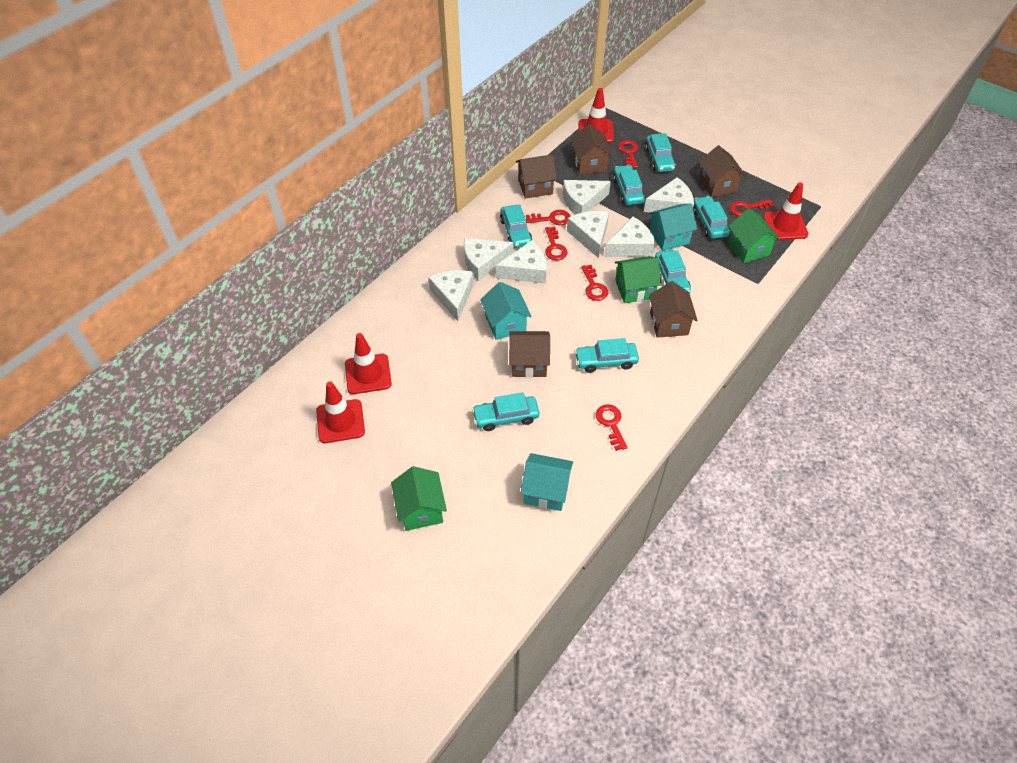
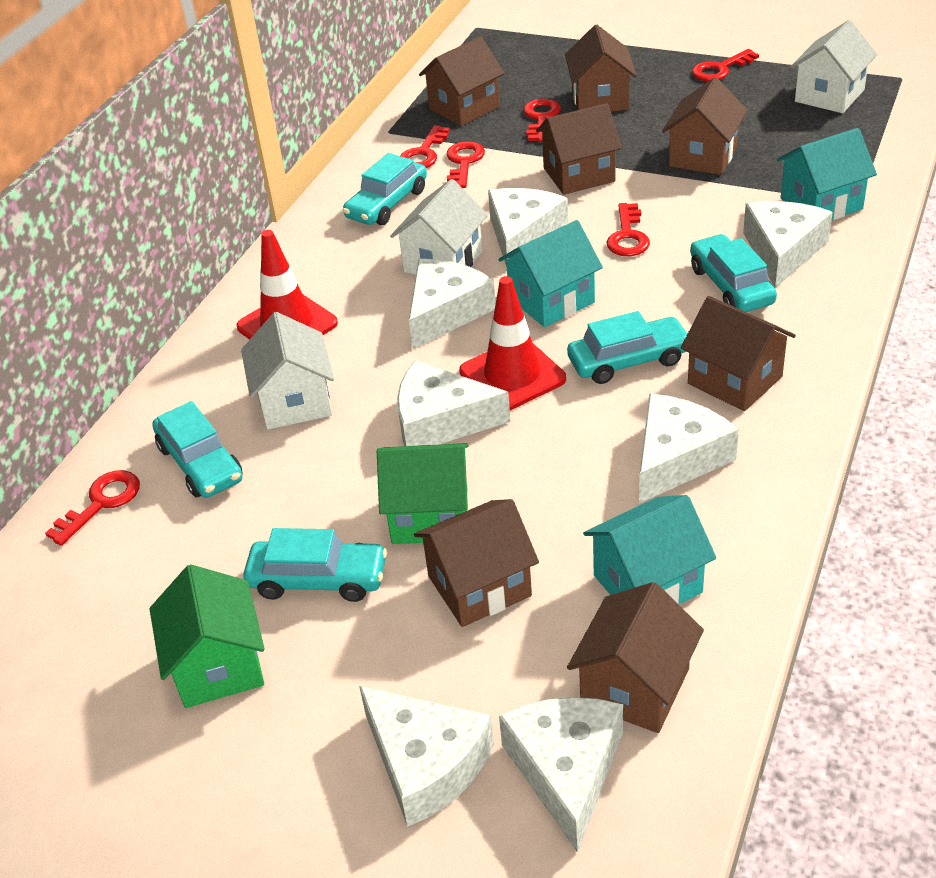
brown house: [509,331,550,378] [516,154,557,199] [571,124,612,174] [649,281,698,338] [699,145,746,197] = 5 -> [414,499,539,627] [419,36,504,126] [536,103,622,195] [565,25,637,112] [567,582,704,733] [662,77,747,175] [681,296,796,411] = 7
green house: [391,466,447,531] [615,256,662,303] [728,208,780,263] = 3 -> [149,564,265,708] [377,443,469,544] = 2
red traffic cone: [316,381,365,443] [345,333,392,394] [578,88,614,143] [763,182,809,240] = 4 -> [237,230,338,340] [459,276,566,410] = 2
turquoise car: [472,393,539,431] [500,204,532,248] [575,338,639,373] [613,165,645,205] [645,133,675,172] [655,250,691,293] [693,196,730,239] = 7 -> [153,401,243,498] [243,528,387,602] [343,153,427,225] [567,311,687,384] [690,234,777,312] = 5
white house: none = 0 -> [241,312,334,430] [390,179,488,275] [791,20,877,113] = 3

